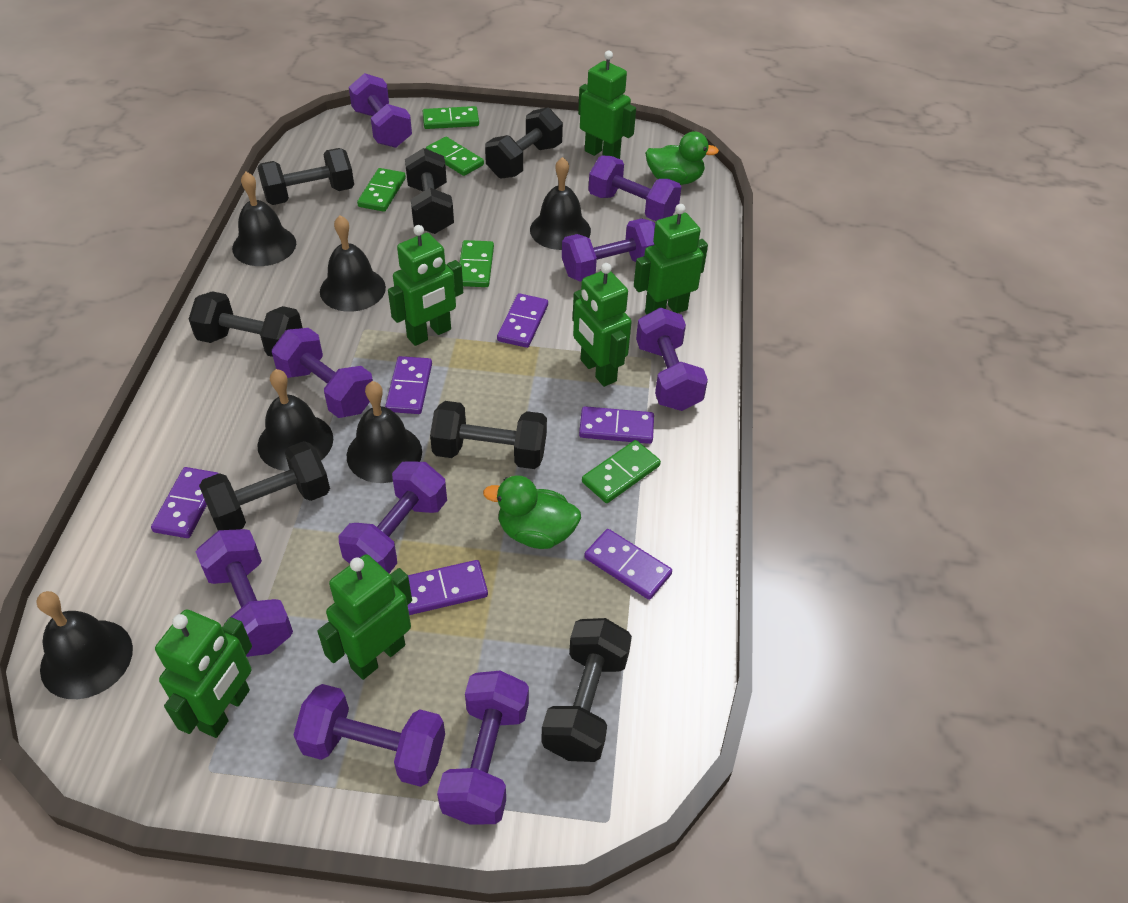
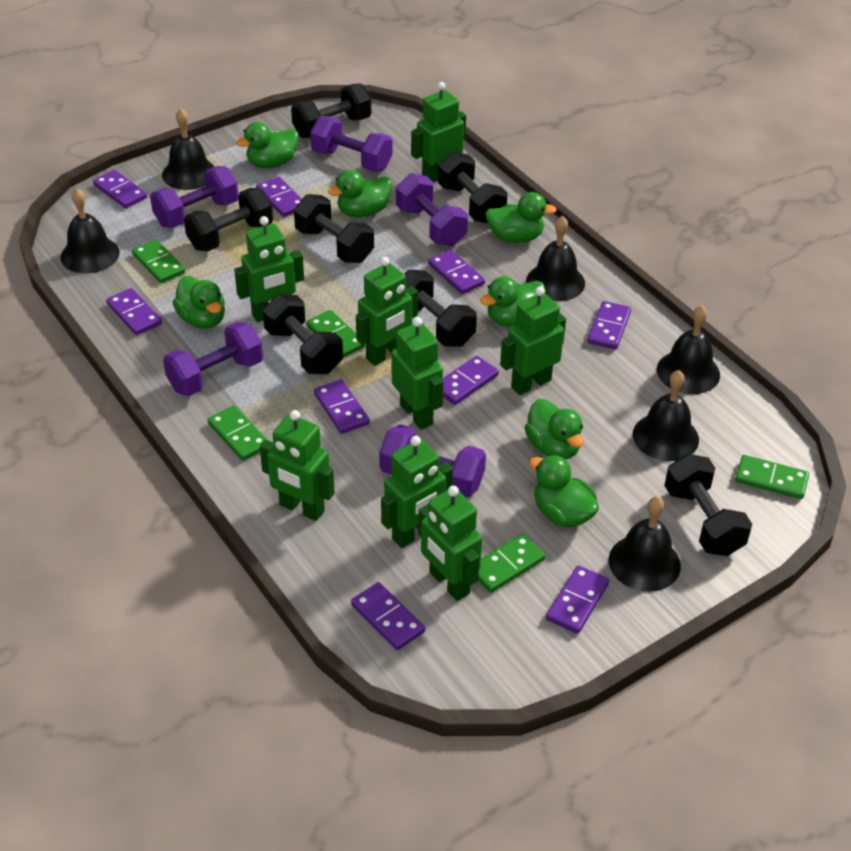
green duck: [483,475,581,549] [645,131,719,185] = 2 -> [173,276,225,329] [236,122,299,168] [328,170,392,218] [480,276,546,327] [485,192,557,243] [524,399,584,459] [529,455,599,527] = 7
green robot: [155,609,252,738] [317,554,412,680] [388,225,463,346] [573,263,632,387] [578,51,636,159] [634,204,708,314] = 6 -> [234,216,304,322] [260,410,334,521] [356,257,418,366] [381,436,453,548] [391,317,444,430] [411,82,466,182] [418,486,482,601] [500,286,566,395] = 8
purple domino: [151,467,219,538] [385,356,432,414] [408,560,488,615] [497,293,548,348] [579,406,654,444] [584,529,672,600] = 6 -> [93,170,147,208] [106,288,162,335] [256,177,302,217] [314,379,370,434] [351,582,425,650] [428,249,485,294] [443,356,499,405] [546,565,609,634] [588,301,631,349] = 9
purple dumbbell: [195,529,293,657] [272,328,373,418] [293,684,445,787] [338,461,447,573] [349,73,412,148] [437,671,529,825] [562,218,655,282] [588,156,682,221] [636,308,708,411] = 9 -> [150,166,238,228] [163,322,263,396] [310,116,393,171] [379,424,486,498] [396,173,468,246] = 5

